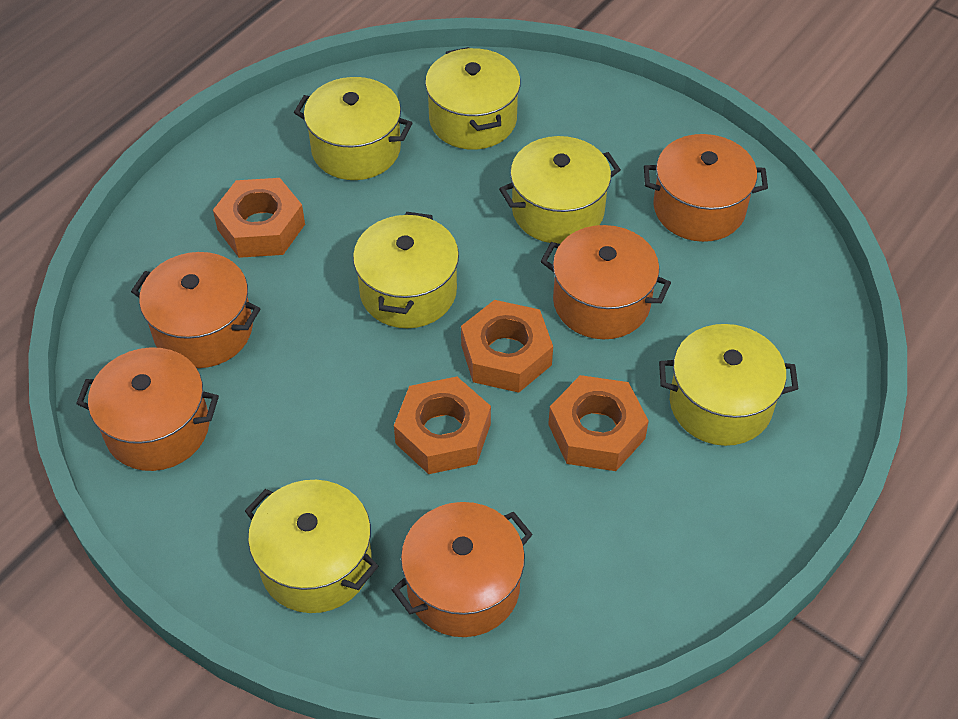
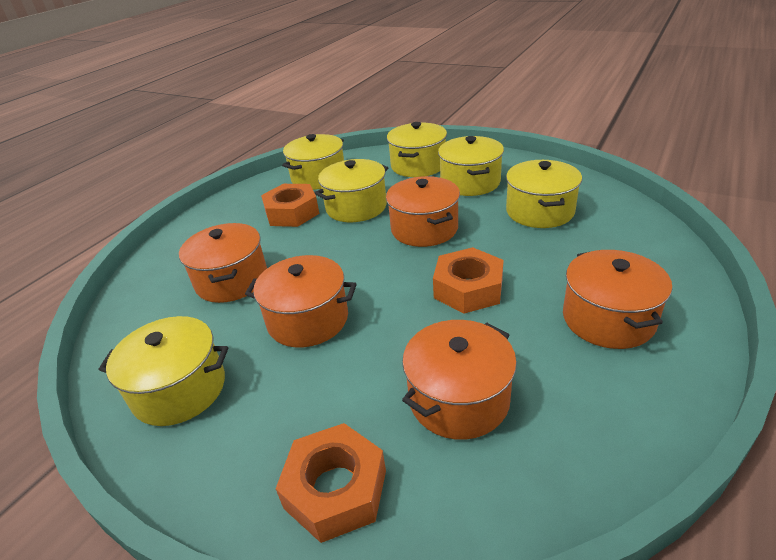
orange nut: [213,178,305,258] [394,377,491,474] [461,300,553,393] [548,375,649,471] = 4 -> [261,184,319,227] [276,423,386,543] [433,247,504,313] = 3

